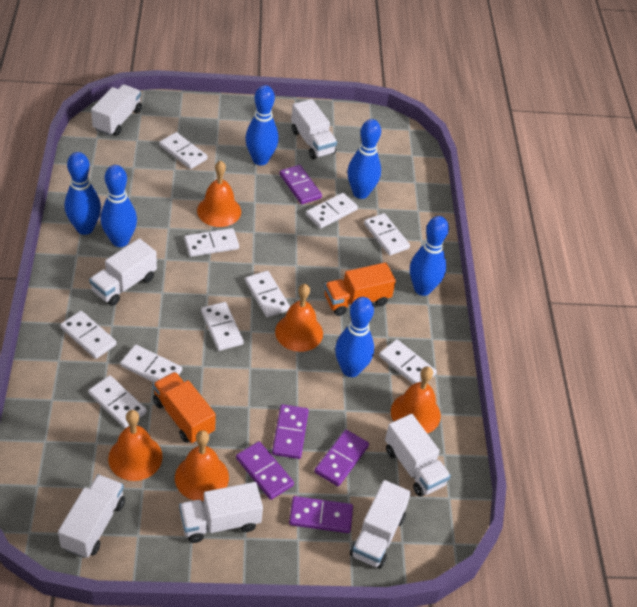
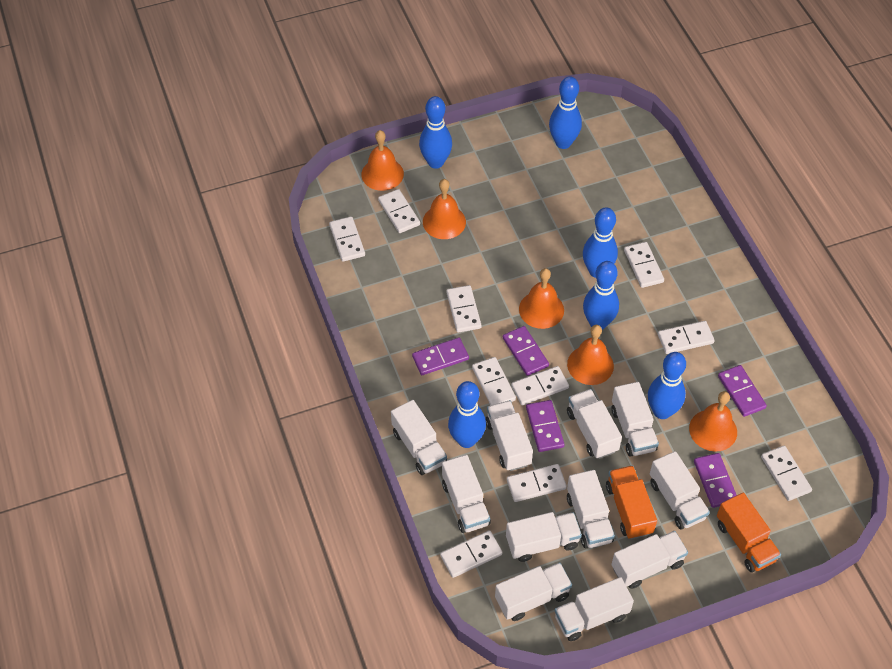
white truck: [58,474,125,558] [89,238,157,306] [91,84,142,136] [179,482,263,543] [291,99,337,159] [350,480,411,569] [385,414,451,497] = 7 -> [391,400,447,475] [442,455,491,533] [486,400,533,471] [495,562,572,621] [506,512,582,562] [555,577,634,641] [567,389,622,459] [567,470,615,548] [611,382,659,457] [611,531,688,589] [650,451,710,529] = 11

